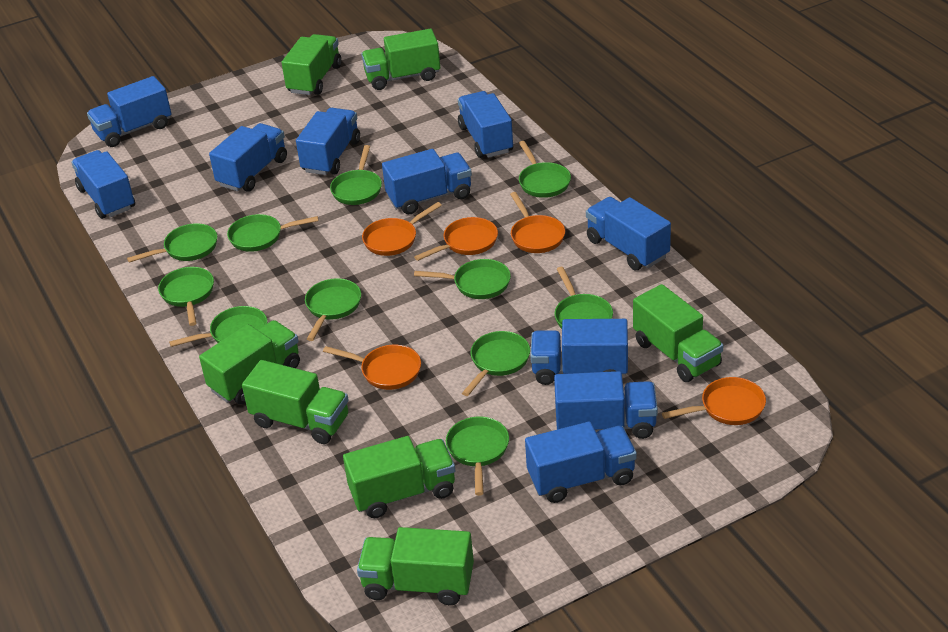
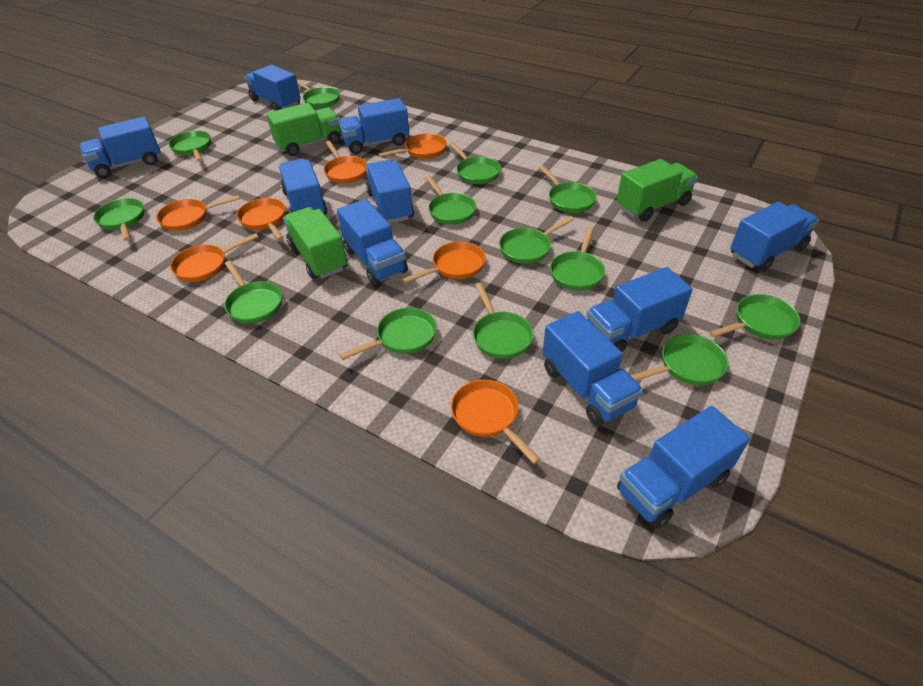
green pan: [127,223,217,263] [158,267,214,326] [169,306,267,347] [227,214,318,252] [305,278,361,341] [330,145,382,205] [414,259,511,299] [446,417,509,496] [462,331,530,396] [519,141,571,198] [554,267,613,329] = 11 -> [93,198,144,241] [168,130,211,162] [224,261,282,324] [296,79,340,108] [339,308,437,360] [425,175,477,225] [449,142,501,184] [473,283,533,359] [499,216,574,264] [539,165,597,213] [550,227,605,291] [630,334,729,385] [709,294,800,340] = 13
green truck: [199,320,300,404] [242,360,349,444] [282,34,341,95] [343,436,455,518] [357,527,474,605] [361,29,440,90] [633,284,723,382] = 7 -> [266,103,341,156] [283,207,348,279] [617,159,698,222] = 3
orange pan: [323,345,421,390] [362,202,442,256] [414,217,498,261] [510,192,565,253] [662,377,766,425] = 5 -> [156,195,240,231] [170,233,258,282] [237,198,286,240] [324,140,367,183] [379,133,447,159] [402,241,486,283] [451,380,541,464] = 7

